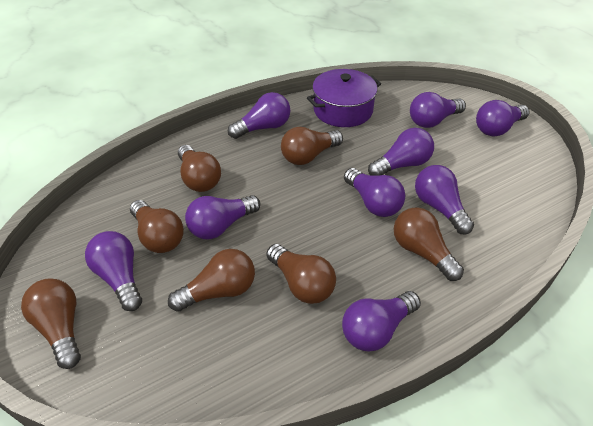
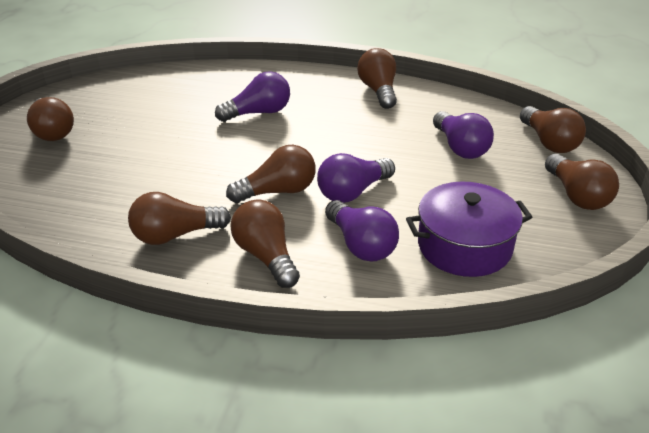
purple light bulb: [85,231,142,311] [185,195,260,239] [228,92,290,139] [342,291,421,352] [344,168,405,217] [368,128,434,176] [410,92,466,128] [415,165,474,235] [476,100,529,136] = 9 -> [215,71,290,122] [317,153,395,203] [325,200,399,261] [433,111,494,159] = 4

